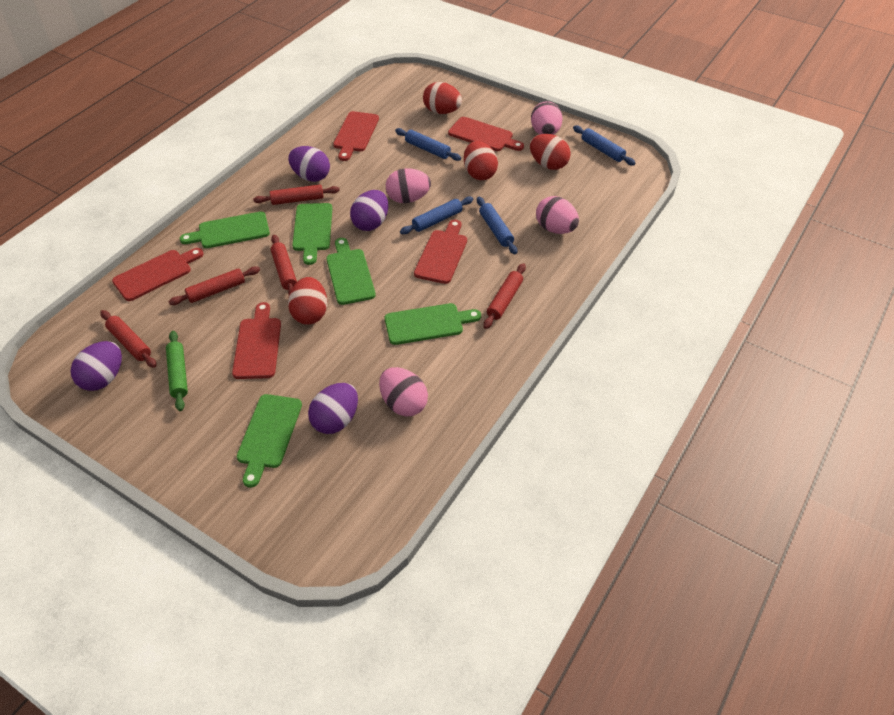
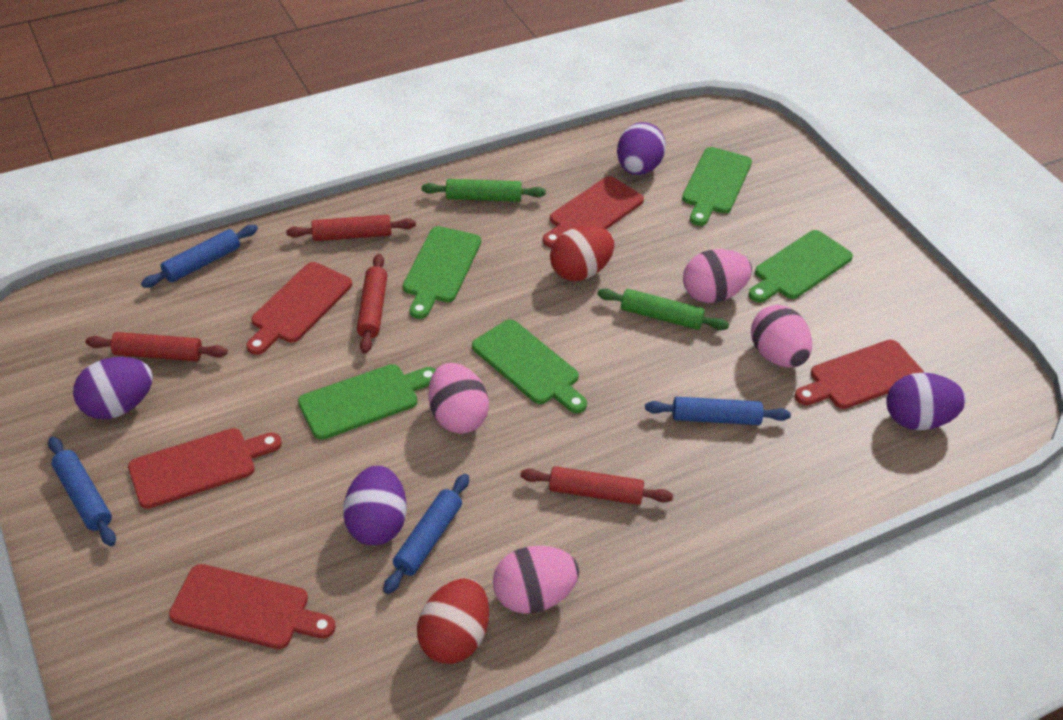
green rolling pin: [166,331,188,411] = 1 -> [422,179,546,202] [597,289,729,330] = 2
red egg: [288,277,327,325] [423,82,462,114] [464,141,498,180] [530,134,571,170] = 4 -> [417,578,489,664] [550,225,614,281] = 2
red rolling pin: [100,310,157,368] [168,267,260,305] [253,184,340,205] [271,235,297,294] [484,263,526,329] = 5 -> [85,332,228,361] [286,215,416,241] [357,254,387,354] [520,466,673,505] = 4

